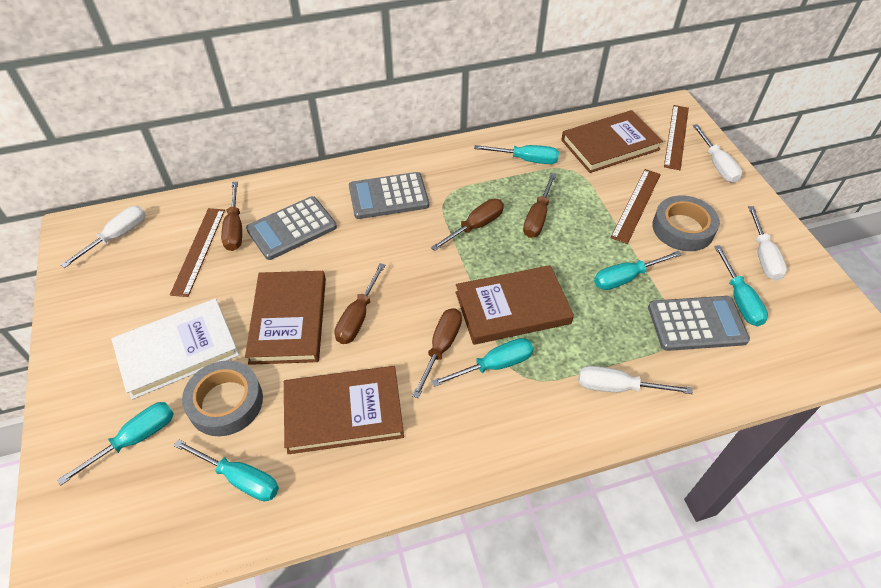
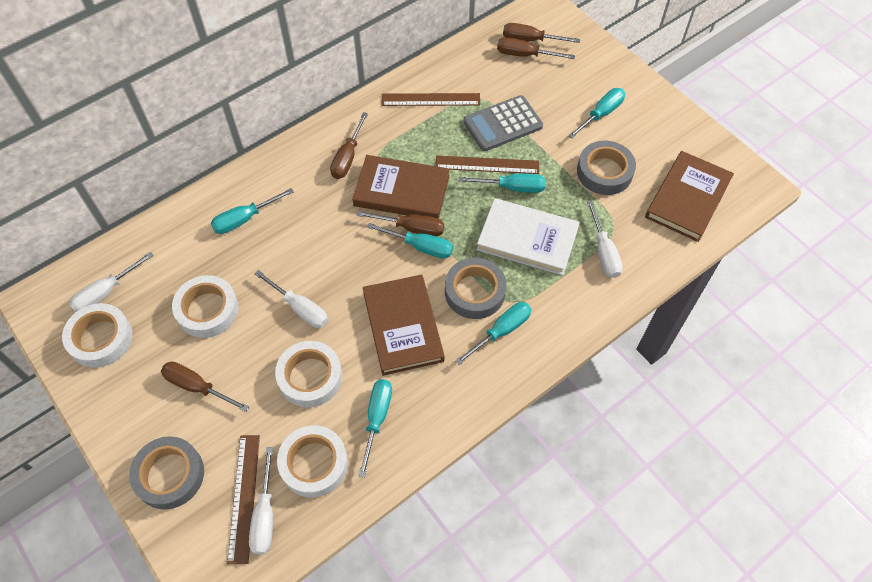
brown book: [245,271,326,365] [284,366,404,454] [456,265,574,345] [561,110,663,173] = 4 -> [353,155,450,218] [363,275,445,376] [645,151,734,242] = 3
grey calculator: [246,196,337,260] [349,172,429,219] [648,296,750,351] = 3 -> [463,95,543,151] = 1
grey tape: [182,361,263,436] [652,195,720,251] = 2 -> [129,436,204,509] [445,258,506,319] [577,141,636,195] = 3
white tape: none = 0 -> [62,303,133,368] [172,275,239,338] [275,341,342,408] [277,425,348,497] = 4

